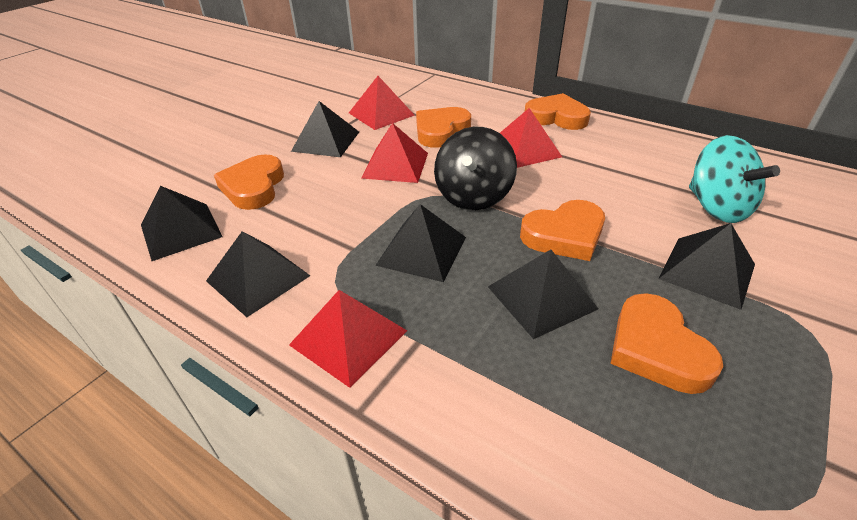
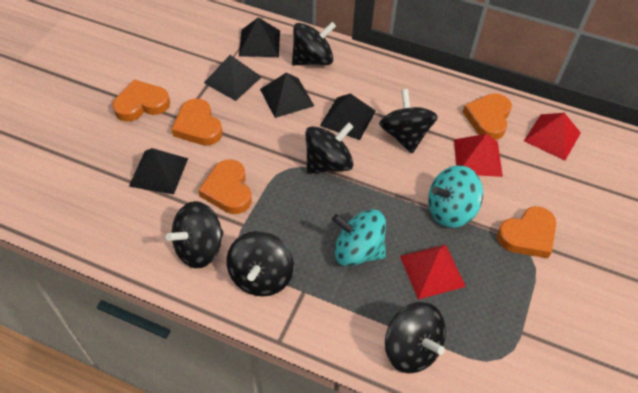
black pyramid: [141,186,222,261] [206,231,310,317] [291,101,359,157] [375,204,466,282] [488,250,598,339] [659,223,755,310] = 6 -> [129,148,188,194] [204,55,261,101] [239,18,280,57] [260,72,314,118] [320,93,376,140] = 5
black spinning top: [434,127,517,210] = 1 -> [166,201,224,268] [227,231,294,296] [292,22,336,65] [305,122,353,174] [379,89,438,153] [385,302,446,374] = 6
red pyramid: [289,290,407,388] [349,76,415,130] [361,123,428,183] [500,108,562,168] = 4 -> [400,244,466,299] [454,134,503,177] [524,113,581,160] = 3
turquoise spinning top: [689,135,780,223] = 1 -> [332,209,386,266] [428,165,483,228] = 2

